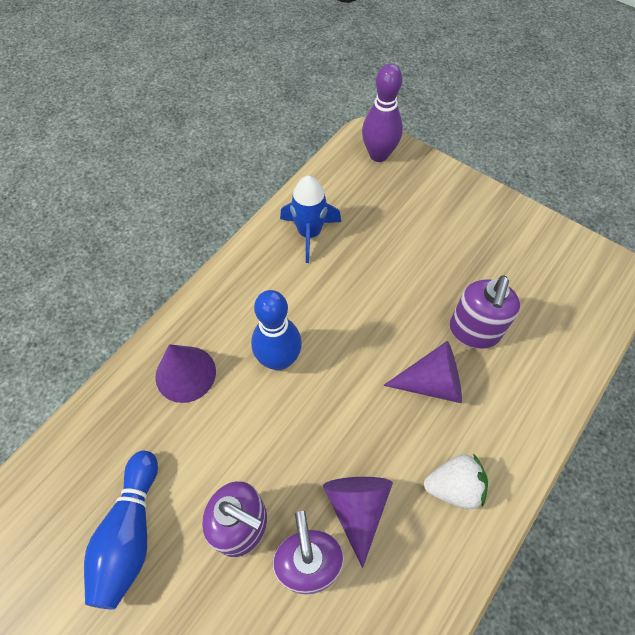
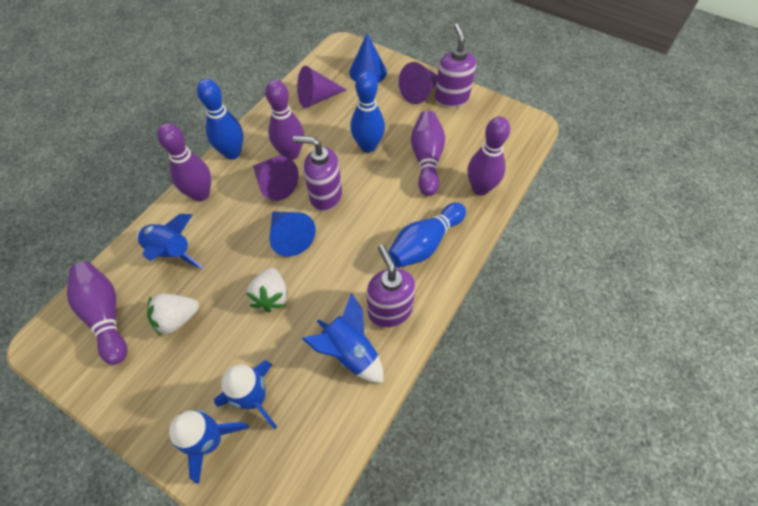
blue bowling pin: [84,451,158,610] [251,290,302,370] = 2 -> [197,79,243,160] [350,72,385,153] [388,203,466,268] = 3
blue cone: none = 0 -> [269,211,316,257] [349,33,387,83] = 2
blue rocket: [280,176,341,263] = 1 -> [137,214,204,269] [169,409,249,484] [214,360,277,429] [302,293,383,383] = 4
purple bowling pin: [362,63,403,162] = 1 -> [67,262,127,365] [157,123,211,202] [265,80,304,160] [411,111,445,196] [468,117,510,195] = 5
white strawberry: [424,454,488,509] = 1 -> [147,293,199,337] [246,268,288,312] = 2

